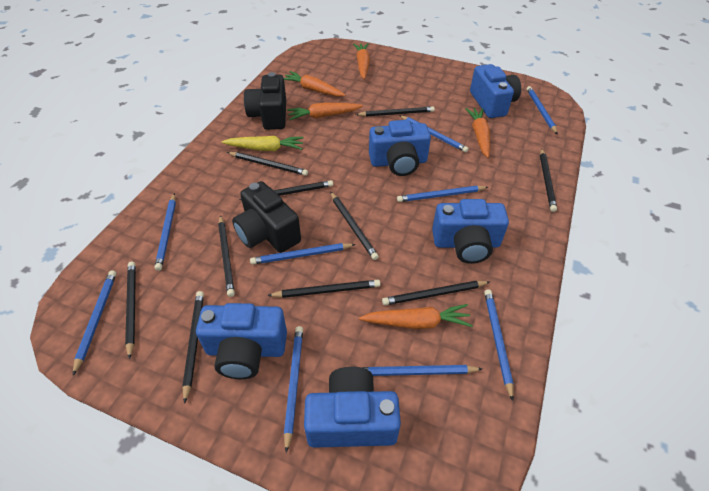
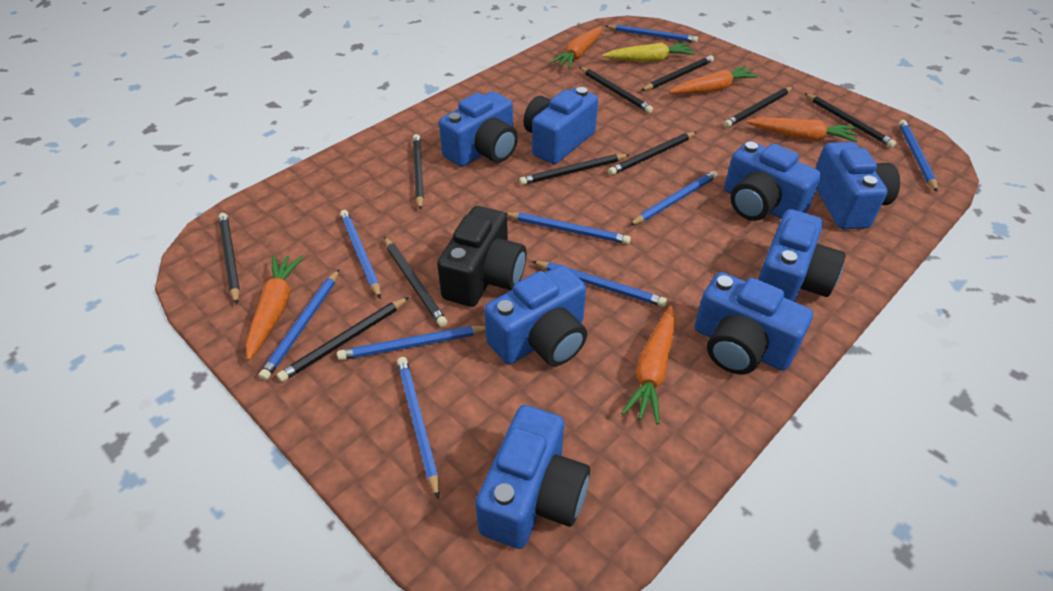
black camera: [232,181,301,253] [244,72,286,130] = 2 -> [437,206,527,307] = 1
blue camera: [196,303,287,379] [304,367,401,448] [369,120,431,176] [432,199,509,264] [470,64,521,118] = 5 -> [439,91,518,167] [475,405,590,549] [484,265,587,366] [523,87,598,164] [695,272,813,374] [724,141,821,221] [758,209,846,302] [815,142,900,229] = 8

